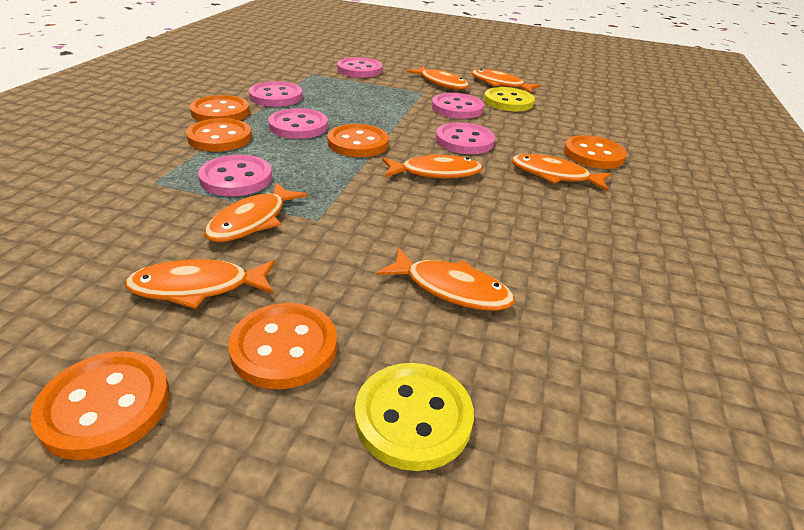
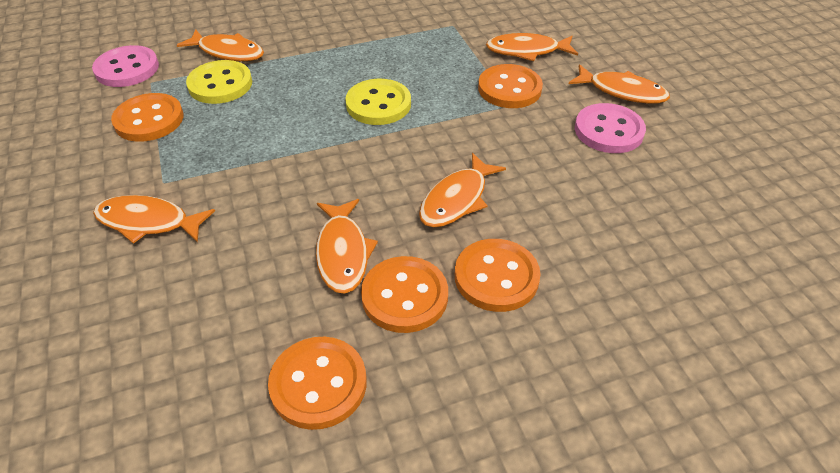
orange button: [30,351,170,460] [186,118,252,152] [190,95,250,121] [228,303,337,389] [327,124,389,157] [564,135,627,169] = 6 -> [111,93,183,142] [268,337,367,430] [361,256,448,333] [455,239,541,312] [478,64,543,108] = 5
orange fish: [125,259,275,309] [204,182,308,242] [376,248,515,311] [383,153,483,179] [406,66,469,90] [472,69,541,93] [511,154,611,191] = 7 -> [93,195,215,244] [177,29,264,61] [316,199,378,294] [419,153,506,227] [486,33,578,61] [569,64,670,104] = 6
pink button: [198,155,272,196] [249,81,303,107] [268,108,328,139] [337,57,383,78] [432,93,484,119] [436,122,495,154] = 6 -> [92,45,159,87] [575,103,646,153] = 2

